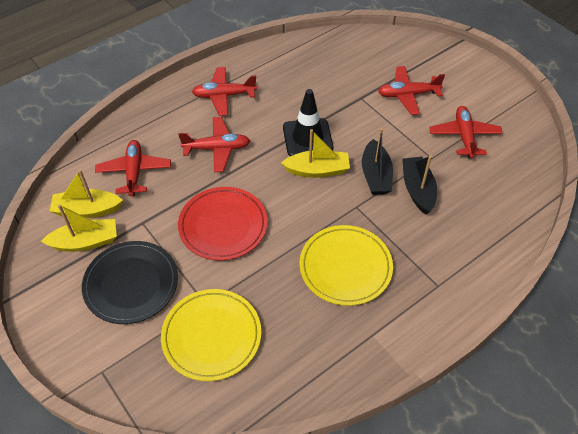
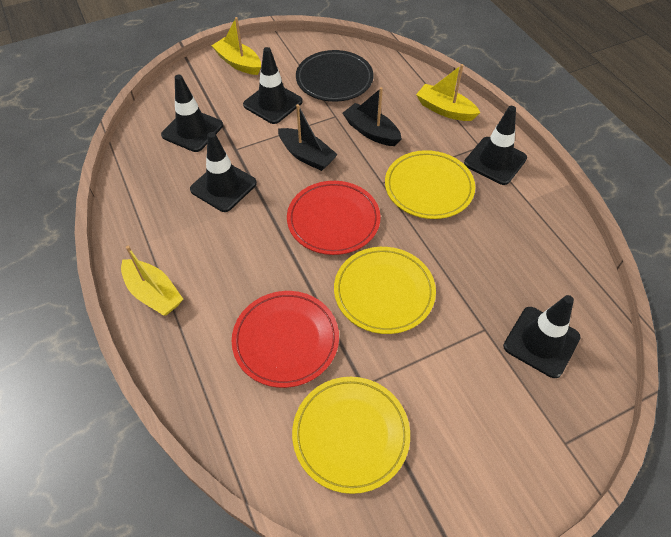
black traffic cone: [283,89,333,156] = 1 -> [161,75,223,152] [190,132,257,212] [243,47,303,124] [464,106,527,185] [503,295,581,378] = 5
red plane: [95,140,171,196] [178,117,250,172] [192,67,257,116] [378,66,445,115] [429,106,503,159] = 5 -> none = 0
red plate: [178,187,268,261] = 1 -> [232,291,339,388] [287,181,381,255] = 2
yellow plate: [161,289,261,381] [300,225,393,306] = 2 -> [292,377,410,494] [334,247,436,334] [385,150,475,219] = 3

